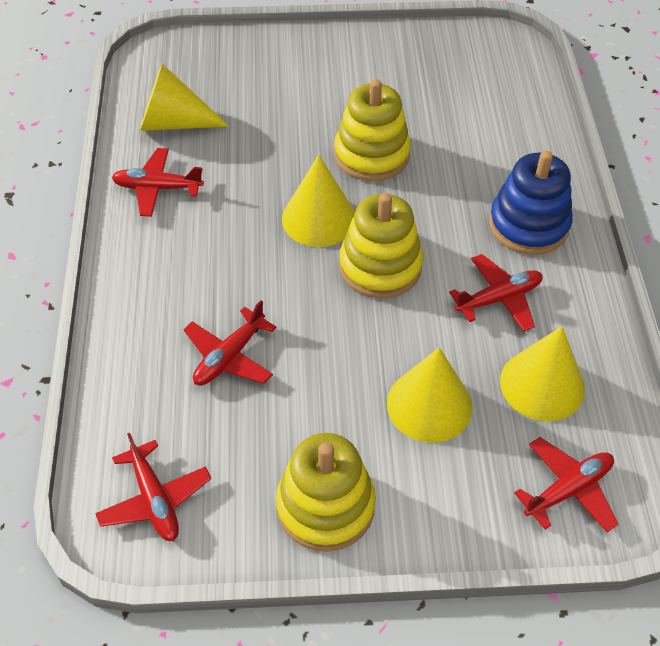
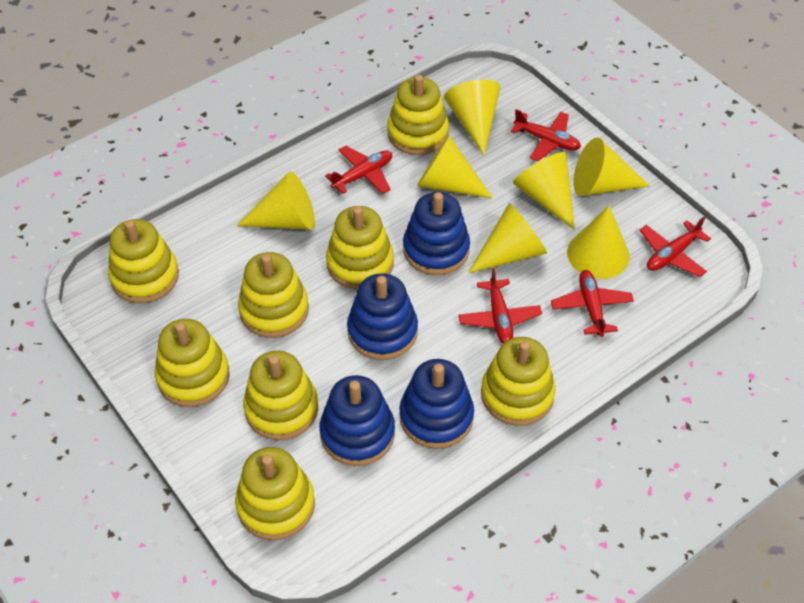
blue stacking toy: [489,151,573,255] = 1 -> [320,375,395,466] [347,273,418,360] [399,359,474,449] [403,192,470,275] = 4
yellow cone: [140,64,229,131] [282,155,355,247] [387,347,472,443] [500,326,585,421] = 4 -> [237,171,315,230] [417,135,493,199] [444,79,501,155] [468,203,547,273] [513,152,575,230] [567,206,630,279] [573,138,650,196] = 7
yellow stacking toy: [276,433,376,552] [334,79,411,181] [339,193,423,299] = 3 -> [108,219,179,303] [155,319,230,407] [235,447,315,540] [238,252,309,338] [243,351,318,440] [326,206,394,290] [387,75,449,155] [481,337,555,426] = 8

